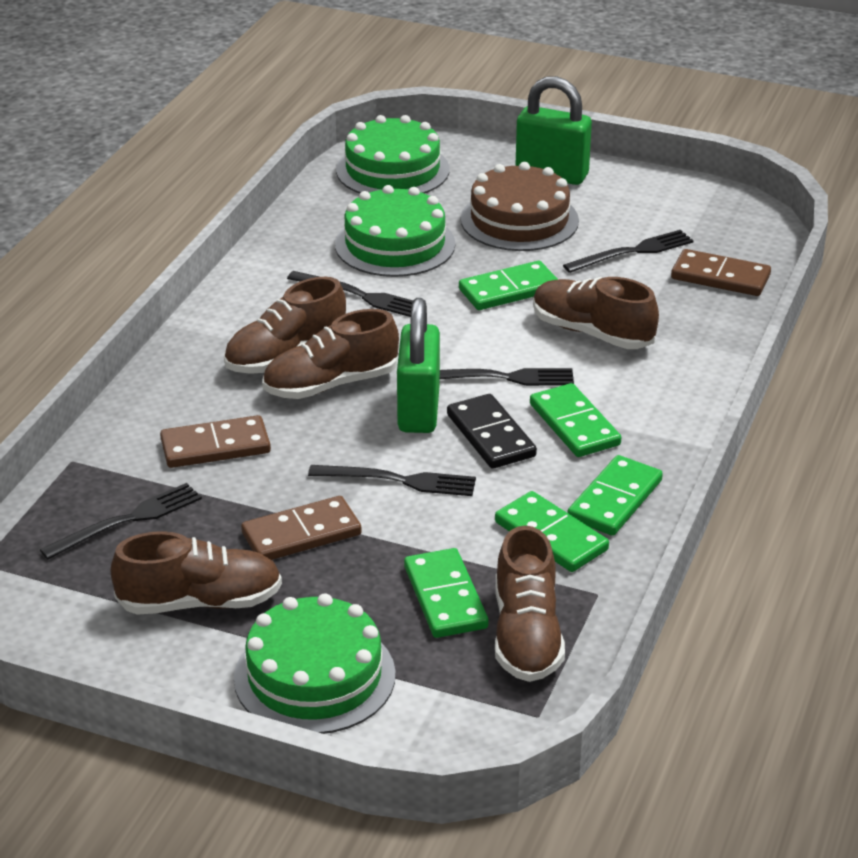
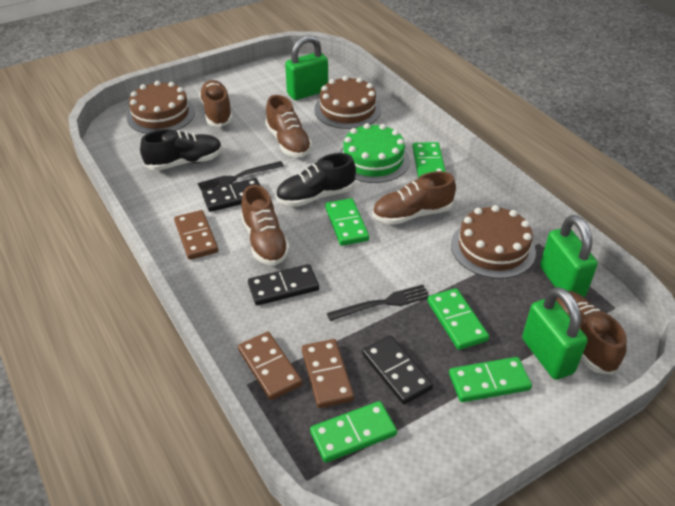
black domino: [447,394,537,469] = 1 -> [202,178,260,212] [248,264,319,306] [362,335,433,405] = 3
black fork: [40,483,202,559] [287,271,413,317] [308,465,476,496] [440,368,574,386] [563,230,694,273] = 5 -> [198,161,284,191] [327,285,430,321] = 2
black shoe: none = 0 -> [140,129,222,171] [276,153,356,207] = 2
brown cake: [461,162,579,251] = 1 -> [127,81,195,134] [314,76,381,129] [451,205,536,279] = 3
green cake: [234,593,396,734] [335,185,455,277] [336,115,449,194] = 3 -> [339,123,410,183] = 1
green padlock: [397,298,440,433] [515,76,592,185] = 2 -> [285,35,328,100] [522,287,588,380] [540,215,598,297] = 3

